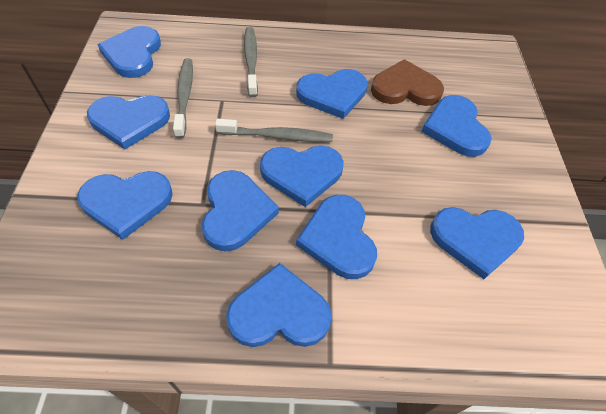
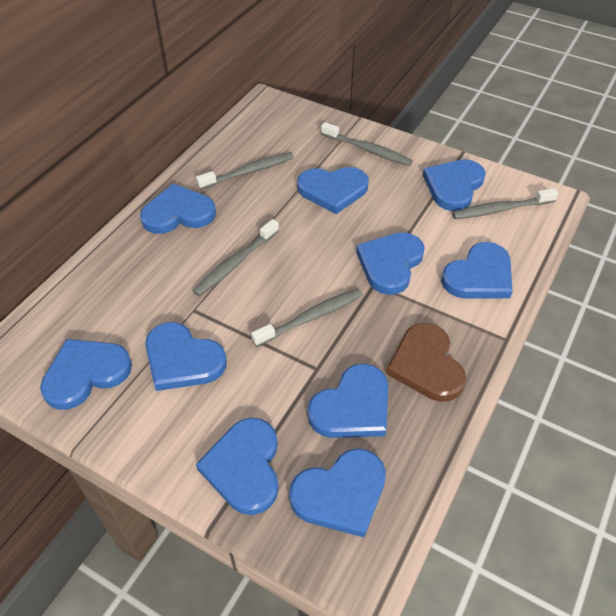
grey toothbrush: [173,58,193,139] [215,119,333,142] [244,27,258,97] = 3 -> [193,219,279,296] [196,152,294,190] [251,288,363,347] [321,122,413,166] [452,188,558,219] = 5

